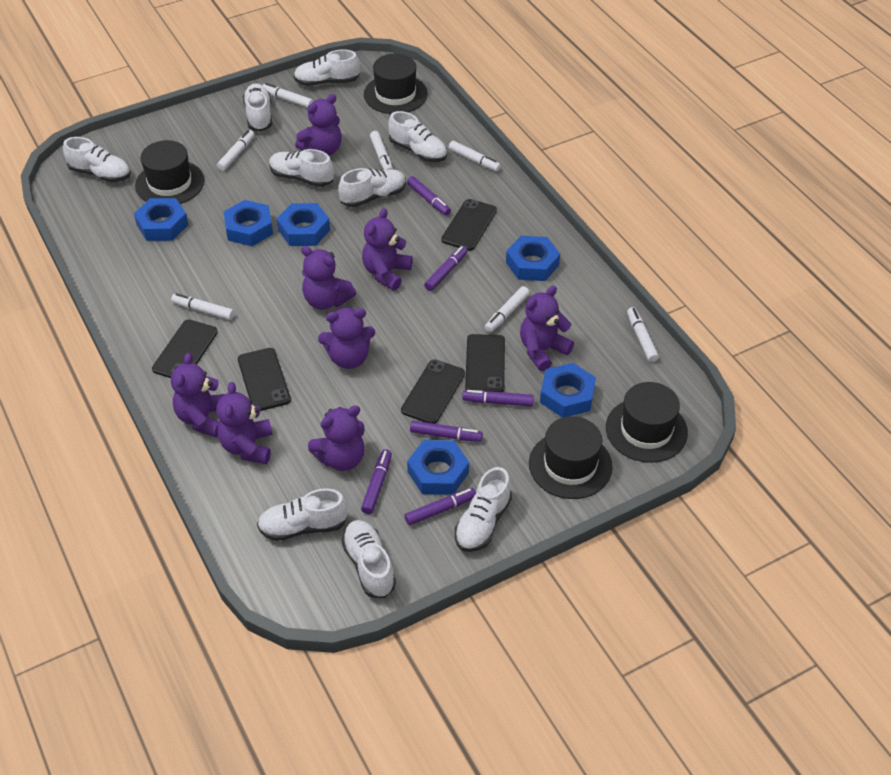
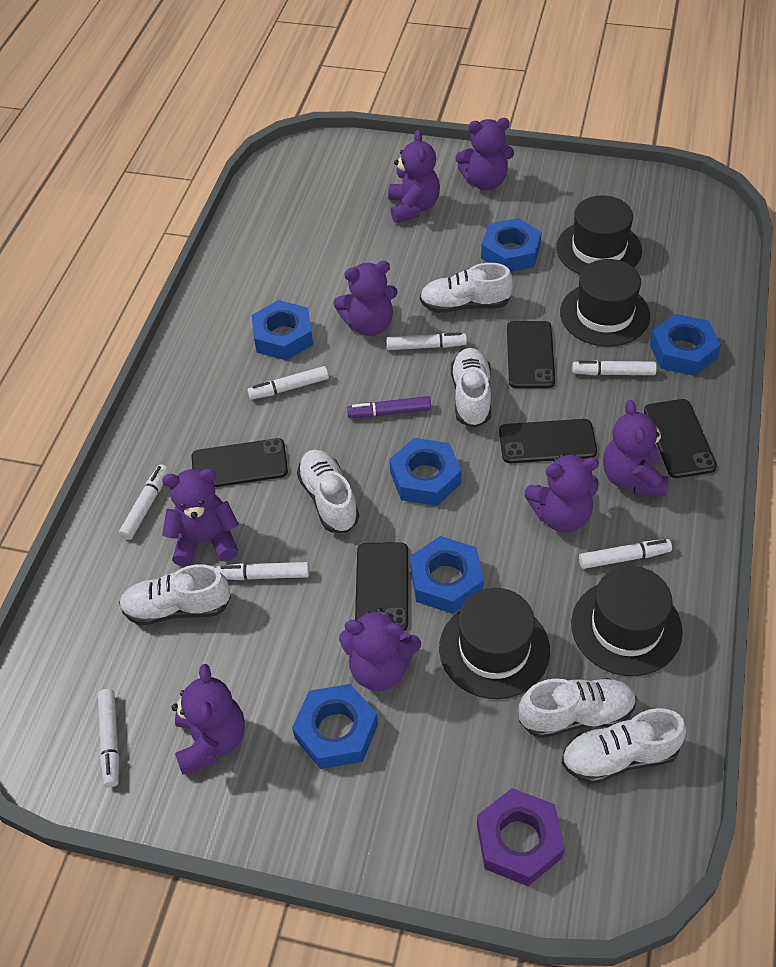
purple marker: [361,449,392,514] [405,488,476,525] [407,176,451,216] [410,420,483,442] [424,246,467,291] [462,390,534,406] = 6 -> [347,396,431,418] = 1
purple nut: none = 0 -> [477,788,565,886] = 1
white shoe: [63,137,131,182] [243,83,272,131] [257,488,348,541] [269,149,334,187] [294,50,360,86] [338,168,406,207] [341,520,396,598] [388,111,447,162] [455,467,512,552] = 9 -> [119,564,231,625] [297,449,359,533] [420,263,513,313] [451,348,491,428] [519,678,637,738] [562,708,686,784] = 6

